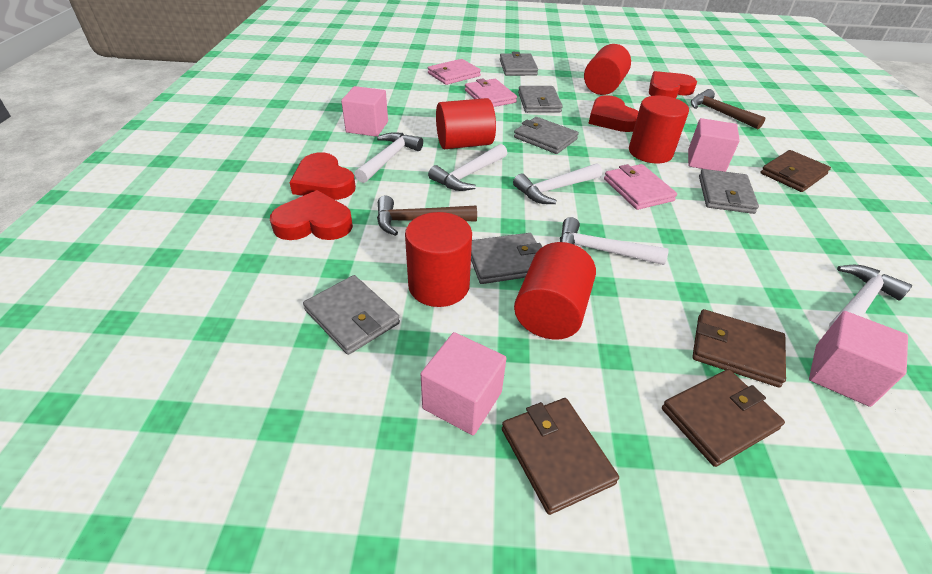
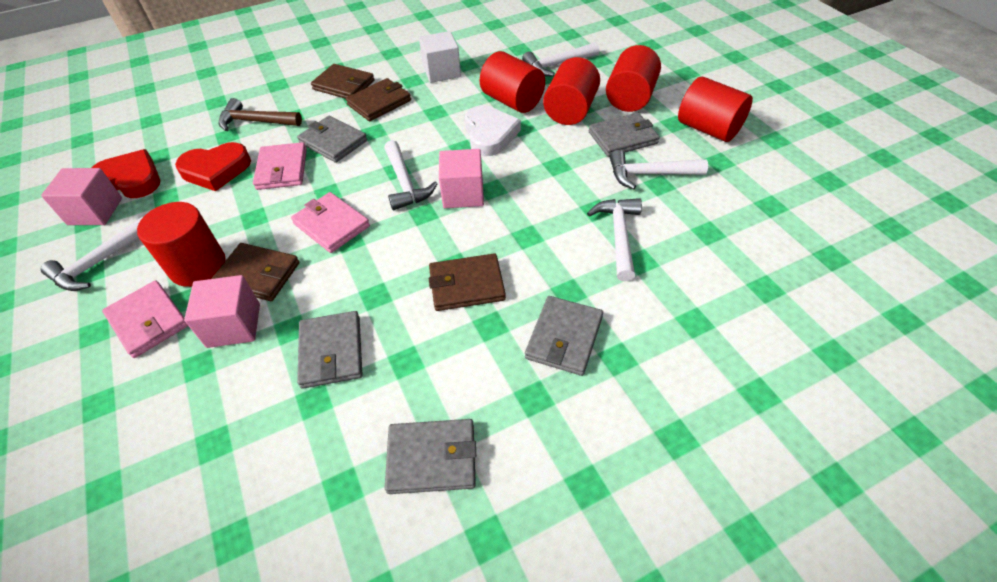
brown hammer: [377,195,477,236] [691,89,766,129] = 2 -> [218,98,302,132] = 1
grey wallet: [303,275,400,355] [471,233,542,284] [500,52,538,76] [514,117,579,154] [518,86,563,113] [699,169,759,214] = 6 -> [297,116,367,163] [297,311,363,389] [385,419,476,494] [525,296,603,376] [589,113,660,157] = 5
pink cube: [341,86,388,137] [421,332,507,435] [688,118,740,172] [809,311,908,407] = 4 -> [41,168,122,225] [184,275,260,348] [439,149,484,208] = 3
red heart: [270,190,353,240] [289,152,356,200] [588,95,638,132] [649,71,697,98] = 4 -> [92,149,160,198] [175,142,251,191] = 2
white cube: none = 0 -> [419,31,461,83] = 1
white heart: none = 0 -> [465,105,521,156] = 1

